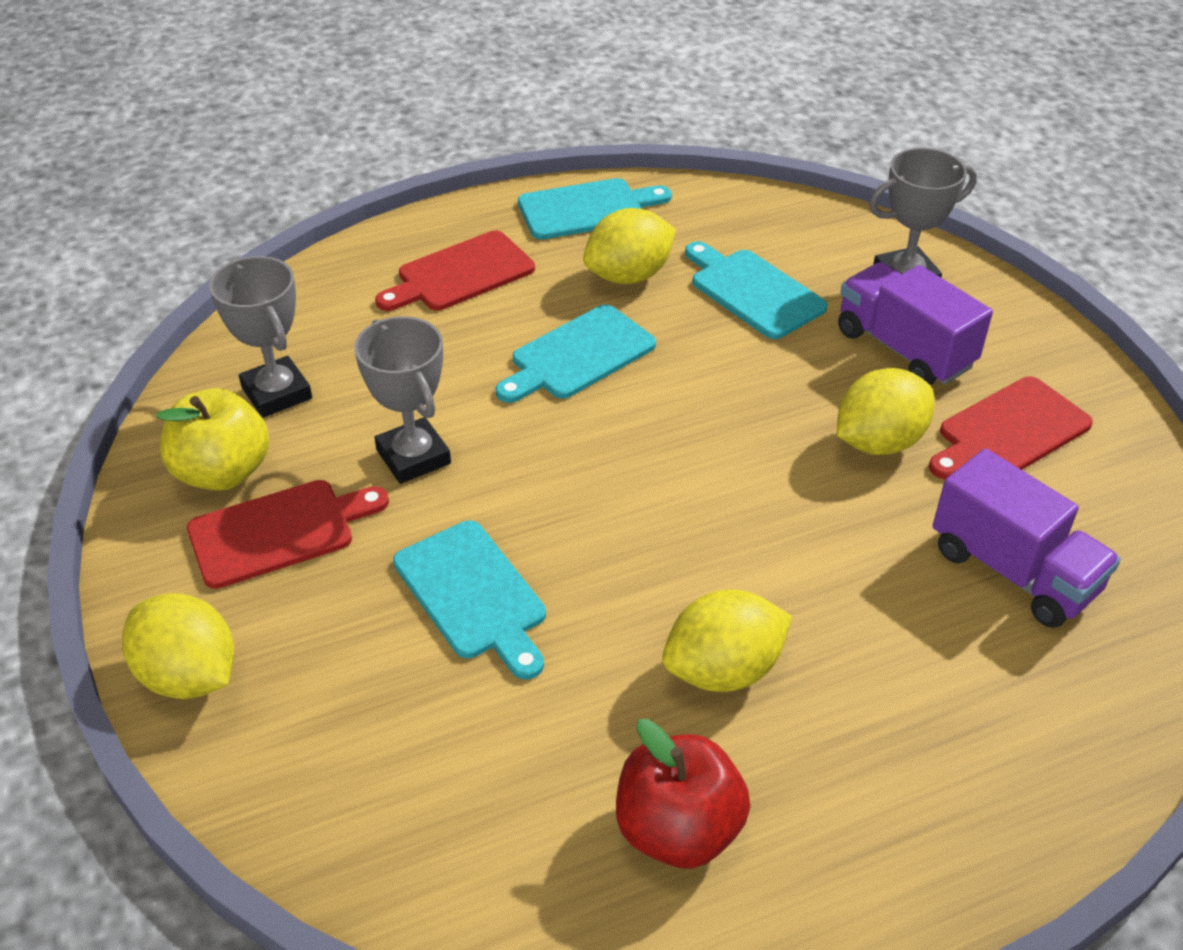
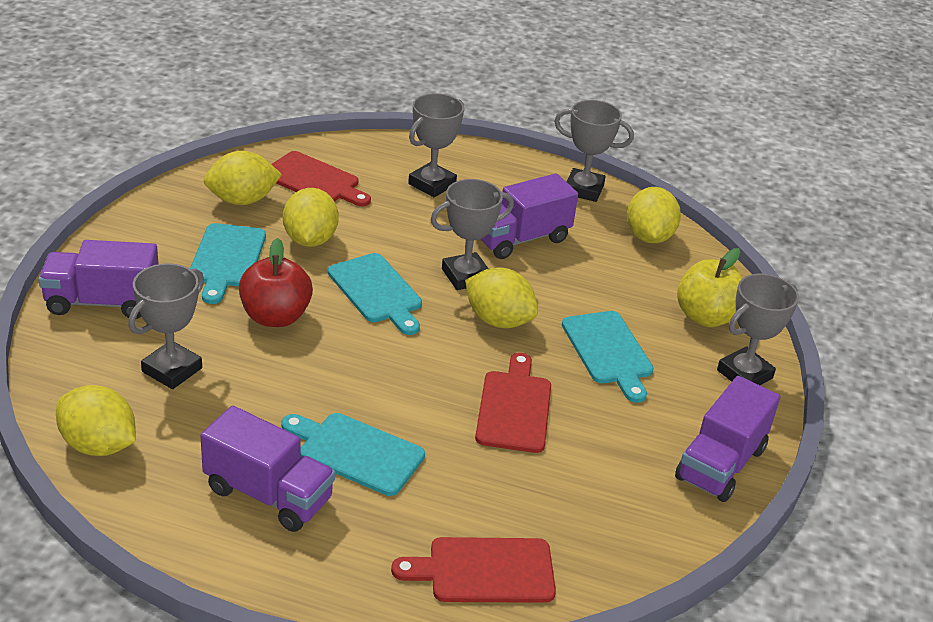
grey trophy: [209,256,312,418] [354,316,451,484] [869,148,977,277] = 3 -> [128,263,204,389] [408,93,464,197] [431,179,514,290] [554,100,634,202] [717,274,799,385] = 5
purple truck: [838,262,993,385] [933,448,1121,628] = 2 -> [38,240,158,319] [200,406,335,532] [480,173,578,259] [675,376,780,502] = 4
yellow lemon: [122,593,234,699] [583,208,676,284] [662,589,792,692] [837,368,935,455] = 4 -> [56,385,136,456] [204,151,282,205] [283,188,339,247] [465,267,538,328] [627,187,681,243] = 5

